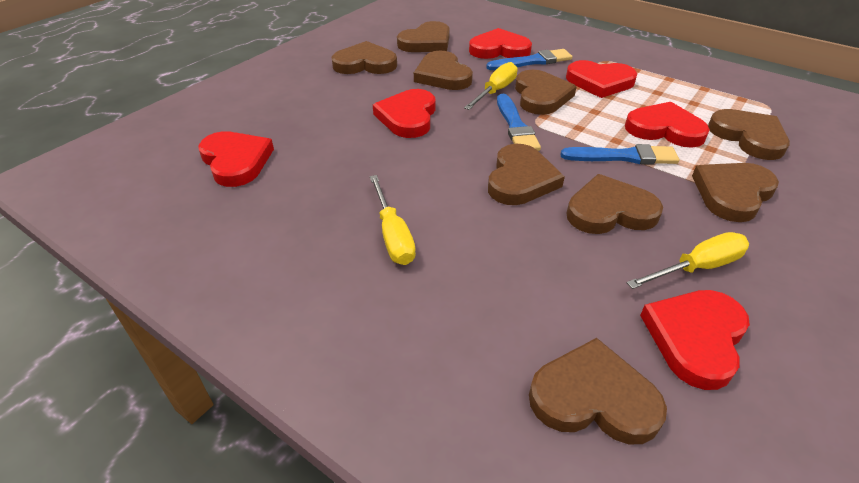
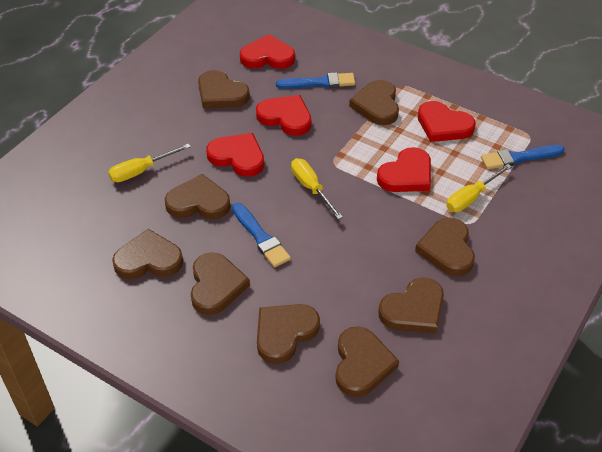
red heart: [198,131,274,187] [373,89,436,138] [469,28,532,59] [566,60,637,98] [625,102,710,147] [640,290,750,390] = 6 -> [206,133,264,177] [240,34,295,69] [256,95,311,136] [377,147,431,192] [418,101,476,142] = 5

